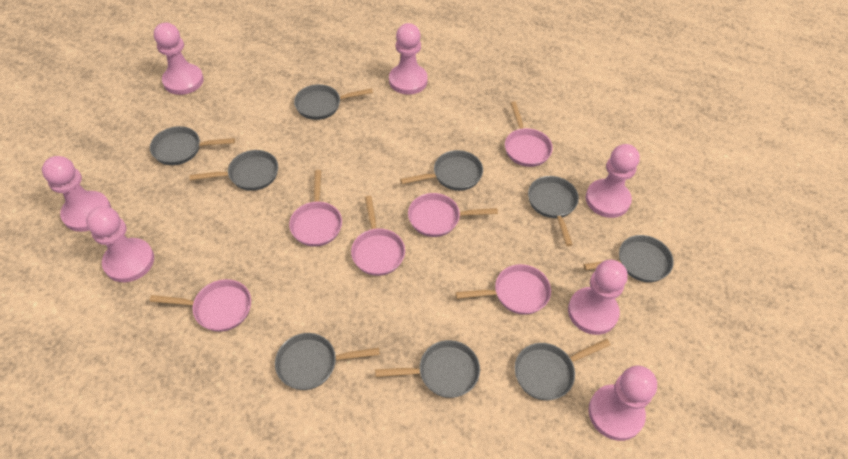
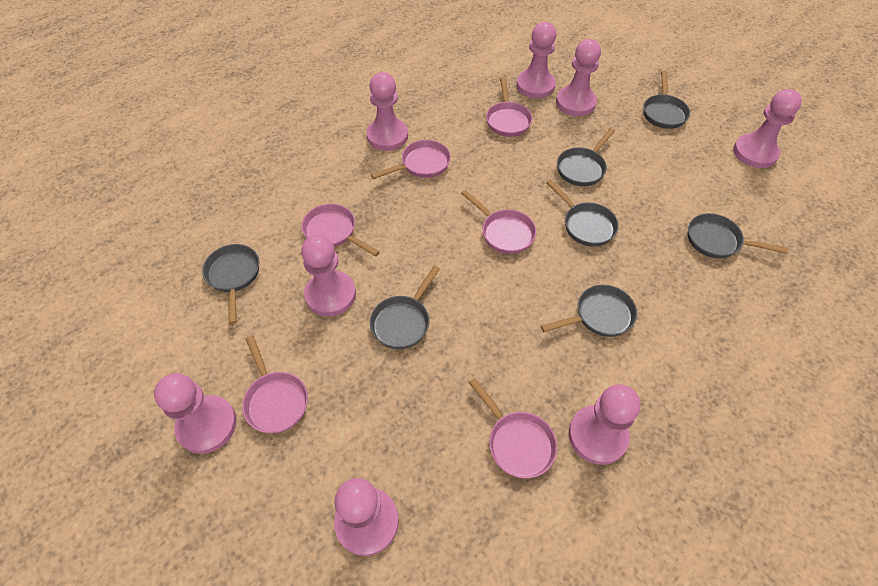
grey pan: [150,126,235,165] [189,150,278,191] [275,333,380,390] [294,84,373,120] [375,340,480,398] [400,150,483,191] [515,339,611,400] [528,176,579,246] [584,235,674,282] = 9 -> [202,244,259,324] [370,266,440,349] [541,285,637,337] [546,180,619,246] [557,128,615,186] [643,71,690,129] [688,213,788,258] = 7
pink pawn: [42,156,111,232] [86,206,154,282] [154,23,204,95] [389,23,428,95] [568,260,628,335] [586,144,640,218] [588,366,657,441] = 7 -> [154,373,237,454] [301,235,356,316] [334,478,399,556] [366,72,408,151] [516,22,556,98] [556,39,601,116] [569,384,640,465] [733,89,802,168] = 8

